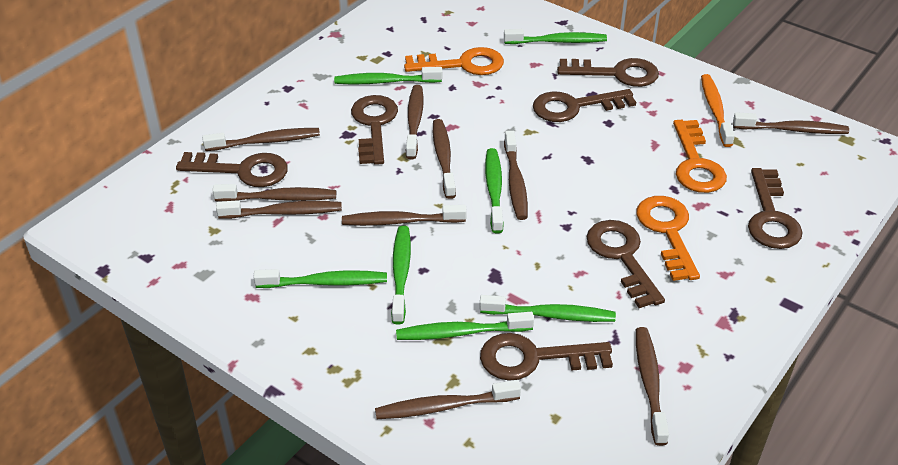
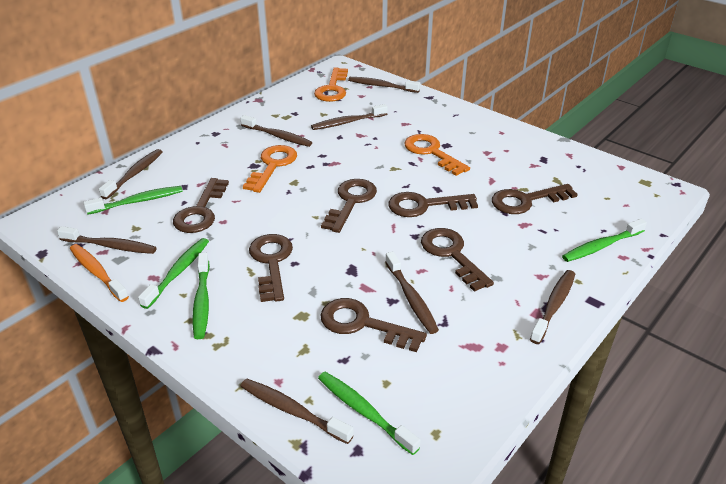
brown toothbrush: [202,128,320,151] [212,184,336,202] [216,200,342,219] [342,205,467,226] [375,380,521,419] [406,85,424,159] [433,119,456,199] [504,131,528,220] [636,327,669,446] [733,112,849,134] = 10 -> [57,226,157,254] [99,149,162,199] [240,115,312,147] [240,379,354,444] [311,104,388,130] [348,77,420,93] [385,251,439,334] [530,270,575,344] = 8
green toothbrush: [253,269,387,288] [334,67,442,85] [391,226,411,324] [396,312,534,340] [479,295,616,322] [485,148,504,233] [504,29,607,44] = 7 -> [83,186,183,215] [138,238,209,309] [193,253,210,339] [318,372,421,455] [562,219,647,262] = 5

